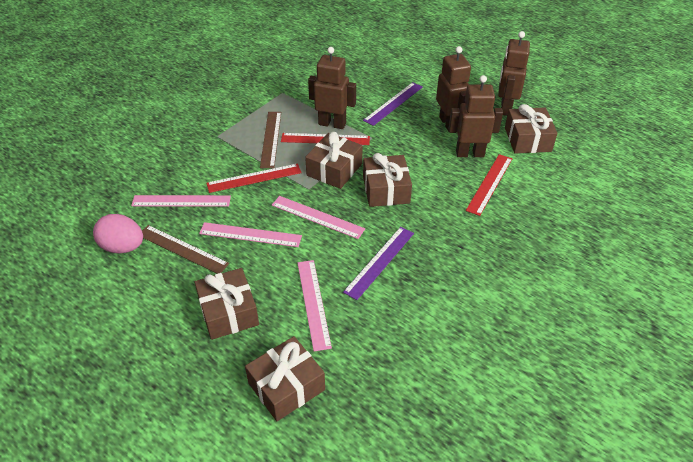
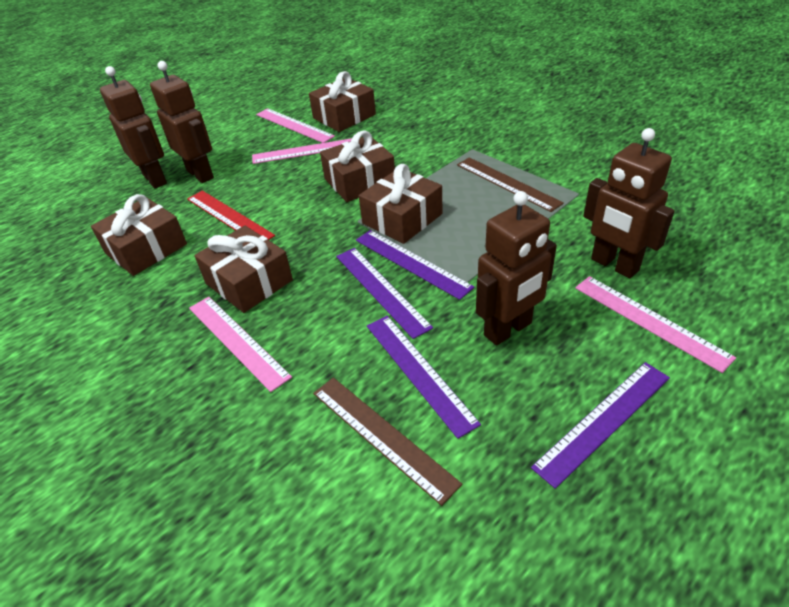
pink egg: [93,214,143,253] = 1 -> none = 0
purple ruler: [343,227,414,300] [363,82,423,126] = 2 -> [336,248,433,339] [356,230,474,300] [367,316,481,439] [531,362,670,489] = 4
red ruler: [206,163,302,193] [281,133,370,145] [466,154,512,216] = 3 -> [187,190,275,240] = 1

